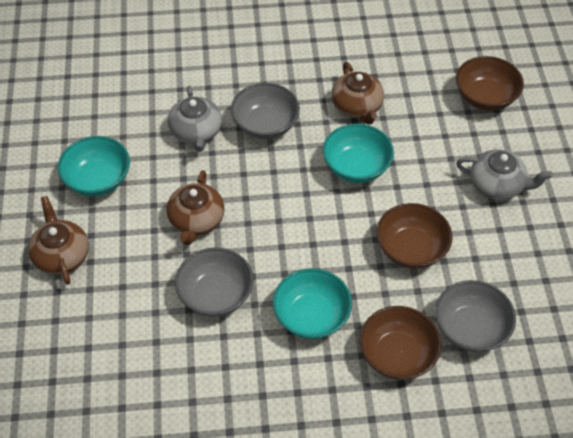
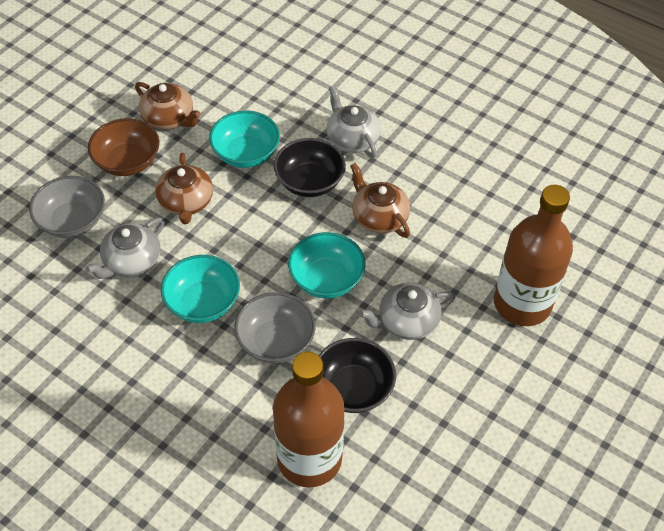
black bowl: none = 0 -> [274,138,346,197] [319,338,396,413] = 2
brown bottle: none = 0 -> [273,352,345,487] [494,185,573,326] = 2
brown bowl: [360,306,442,380] [376,203,452,269] [456,56,524,111] = 3 -> [88,118,160,176] = 1
grey bowl: [175,248,253,317] [231,83,300,139] [435,280,516,352] = 3 -> [29,176,105,238] [234,292,316,363] = 2
grey teapot: [168,86,222,152] [456,149,553,200] = 2 -> [85,218,164,279] [327,85,381,158] [359,283,455,340] = 3

